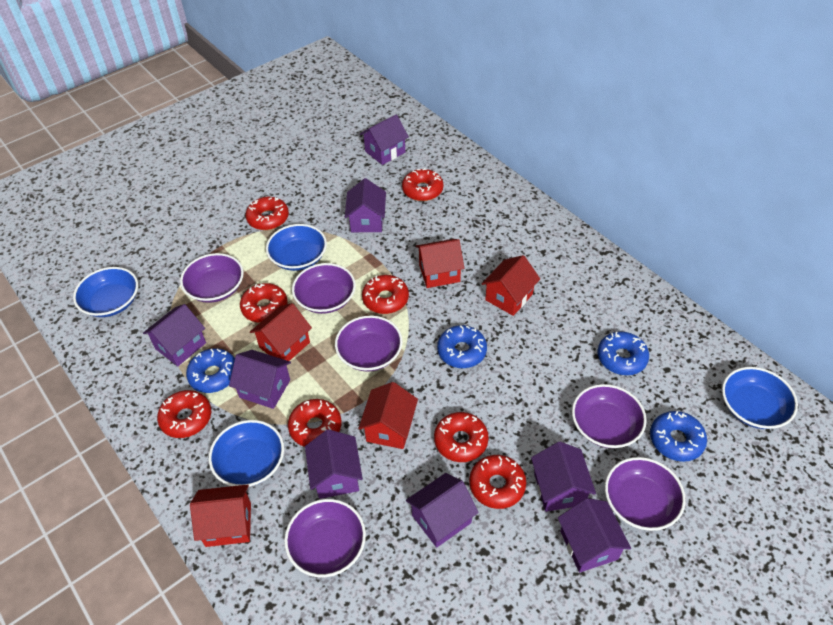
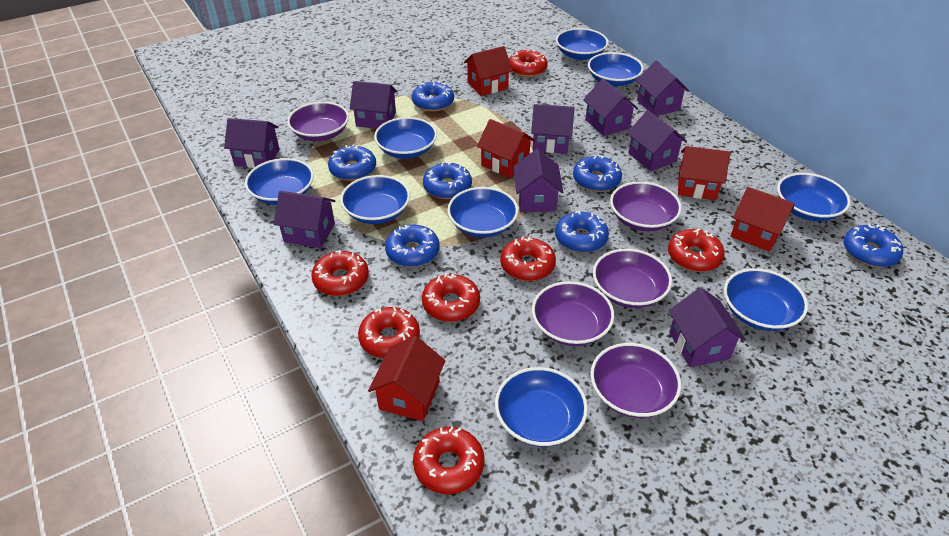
blue bowl: [73,267,138,317] [209,420,284,487] [266,224,327,271] [722,367,798,429] = 4 -> [245,158,314,205] [340,175,410,224] [374,117,437,158] [447,187,518,237] [495,367,588,447] [556,28,608,60] [588,52,644,86] [724,268,808,331] [777,173,851,221] = 9
blue donut: [186,348,235,393] [437,325,487,368] [597,331,649,375] [650,411,707,462] = 4 -> [328,144,376,181] [385,224,440,267] [412,81,454,111] [423,162,472,199] [555,211,609,253] [573,156,622,192] [843,224,903,267] = 7
purple bowl: [180,253,244,303] [284,499,366,577] [292,263,356,314] [335,315,402,372] [572,384,647,448] [605,457,686,531] = 6 -> [287,102,349,141] [532,281,614,346] [590,343,681,418] [593,249,672,308] [610,181,682,231] = 5
purple house: [143,304,206,366] [229,350,291,409] [305,429,363,499] [345,178,386,232] [360,114,409,165] [406,473,479,548] [531,442,596,512] [558,498,631,573] = 8 -> [224,118,279,168] [274,191,335,248] [350,81,398,129] [513,149,563,212] [531,104,575,154] [583,79,638,136] [627,110,687,171] [636,60,689,116] [669,288,746,367] = 9
red donut: [157,390,211,438] [240,283,288,323] [246,197,289,230] [288,399,342,447] [362,275,409,314] [402,168,443,201] [434,412,489,462] [469,455,526,509] = 8 -> [311,250,369,296] [358,307,420,358] [413,427,484,494] [422,273,480,322] [500,236,556,281] [509,50,548,77] [668,229,725,272] = 7

